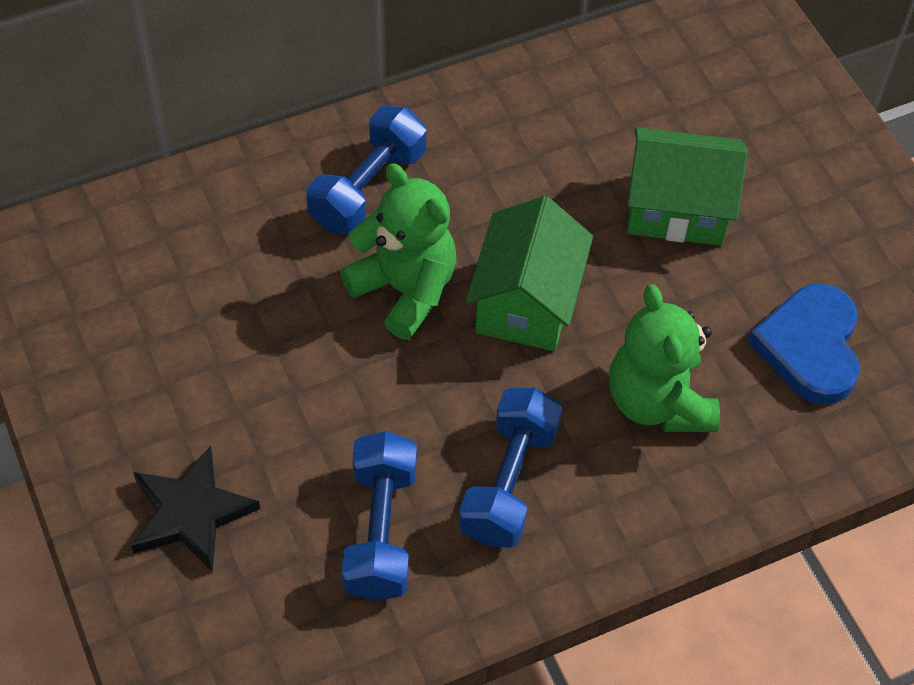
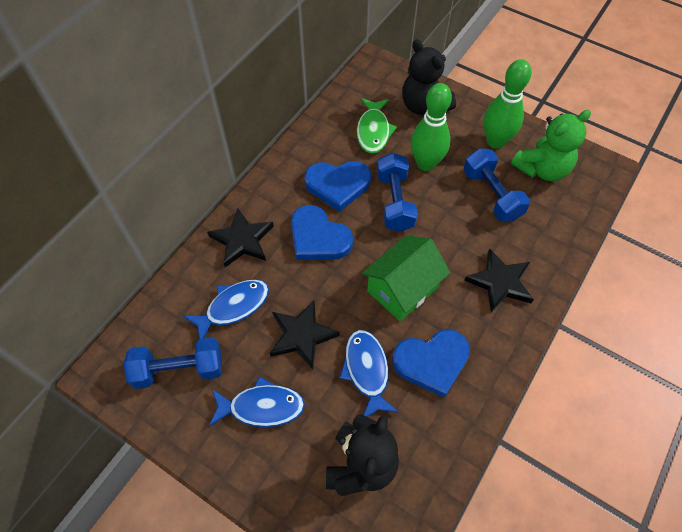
black star: [131,446,260,572] = 1 -> [207,208,274,267] [270,300,340,369] [464,248,534,312] = 3
black teddy bear: none = 0 -> [326,414,399,496] [402,39,456,115] = 2
blue fish: none = 0 -> [184,280,269,339] [209,377,305,427] [340,330,398,417] = 3
blue heart: [748,283,860,405] = 1 -> [291,205,353,260] [304,161,371,211] [392,329,470,398] = 3
green bowling pin: none = 0 -> [411,83,452,171] [483,59,532,149] = 2
green fish: none = 0 -> [357,98,397,154] = 1
green house: [466,196,593,351] [627,127,748,246] = 2 -> [362,235,450,322] = 1
green teddy bear: [340,163,456,340] [609,284,720,432] = 2 -> [511,110,591,181] = 1

